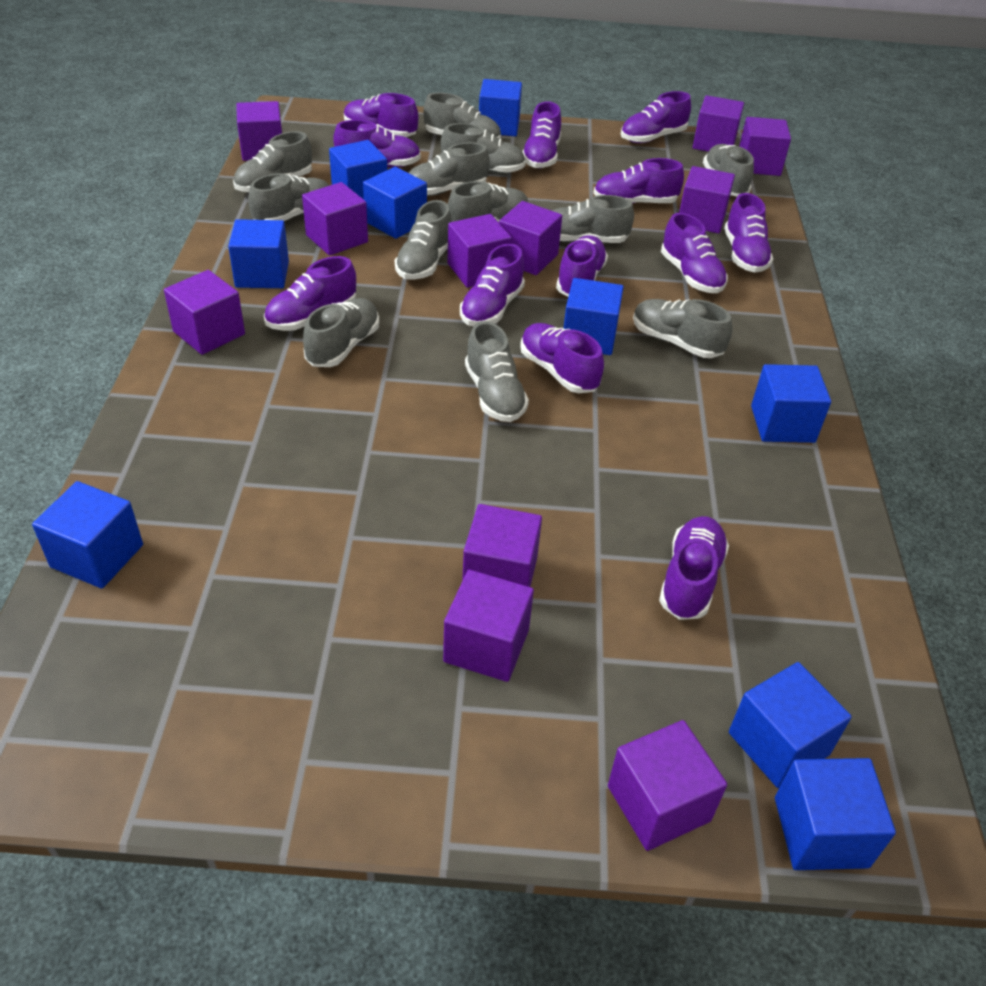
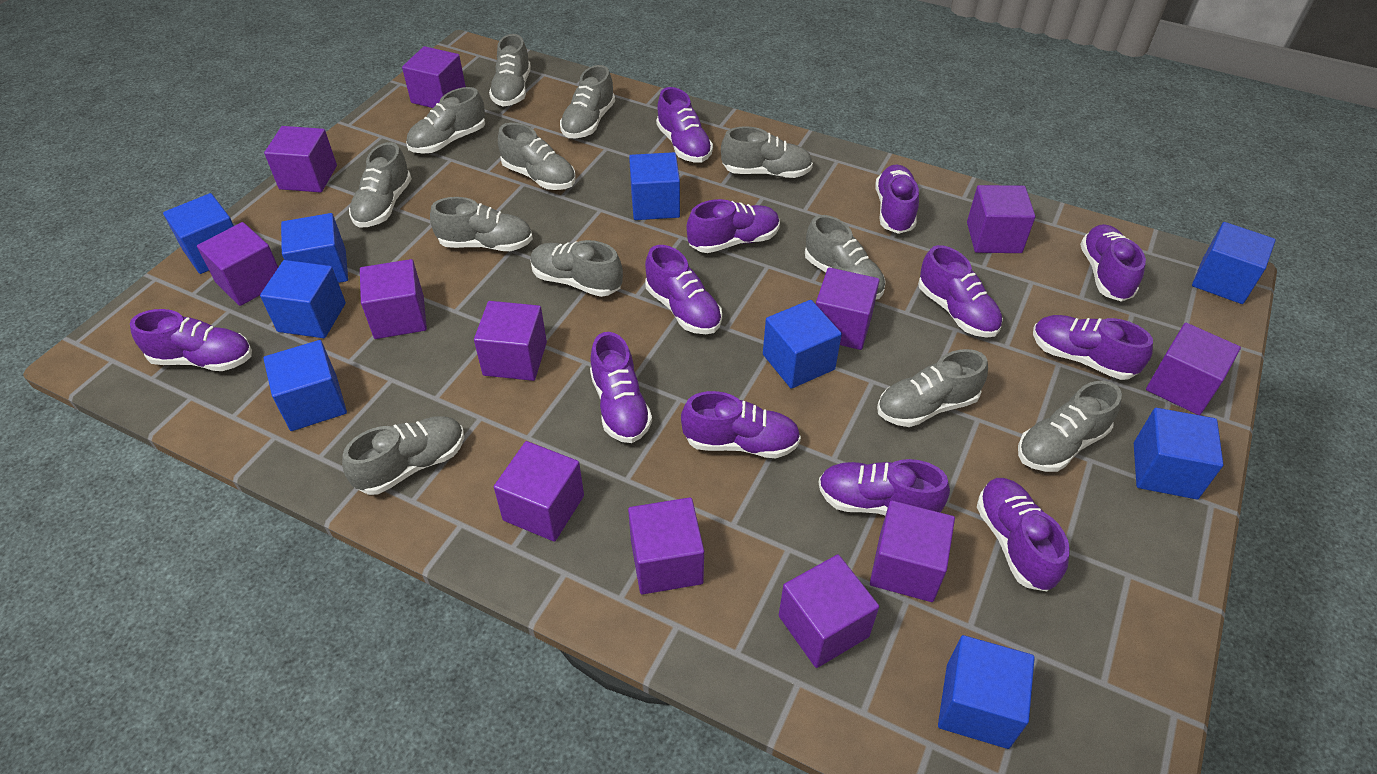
purple cube: [164,270,245,355] [236,101,282,161] [302,182,368,256] [443,570,534,682] [448,214,512,288] [462,504,542,587] [499,201,562,275] [608,720,727,851] [679,166,735,233] [693,95,744,152] [739,117,791,176] = 11 -> [197,222,278,306] [264,126,337,193] [360,259,427,339] [402,46,466,108] [474,301,547,381] [494,441,584,542] [628,497,704,594] [779,555,879,668] [816,267,880,350] [870,500,955,602] [967,185,1035,253] [1146,323,1241,415] = 12

